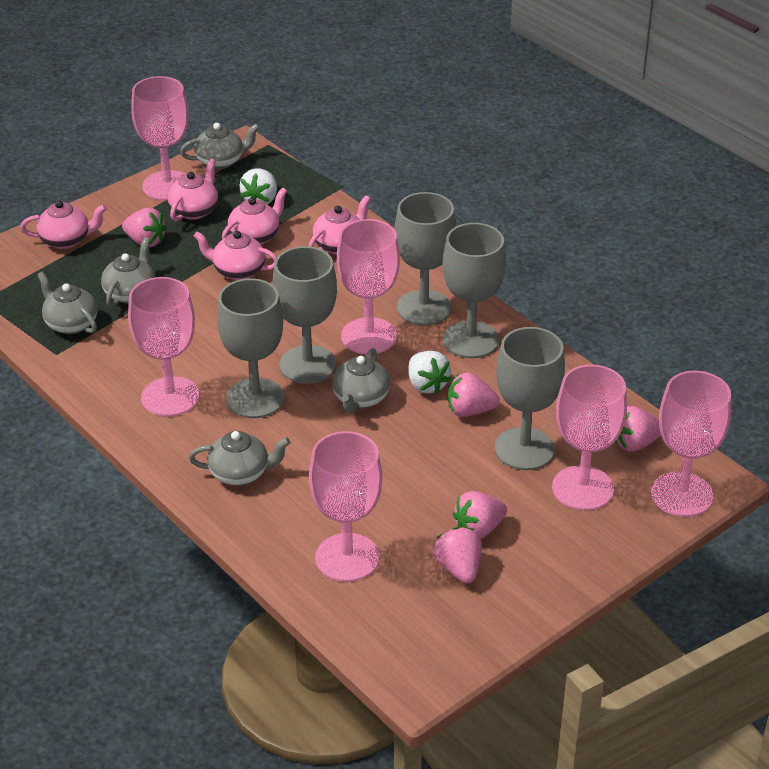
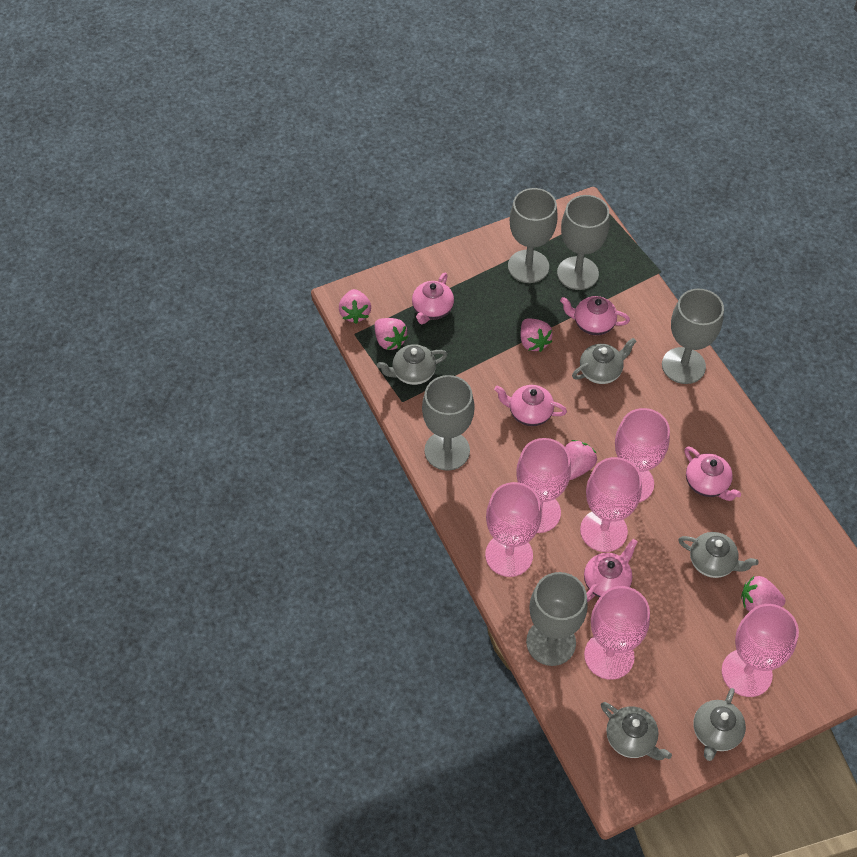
white strawberry: [239,169,277,205] [408,351,451,394] = 2 -> none = 0

